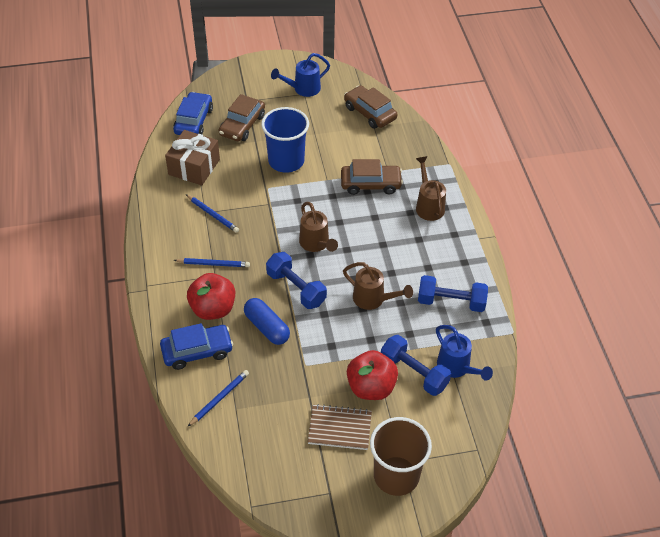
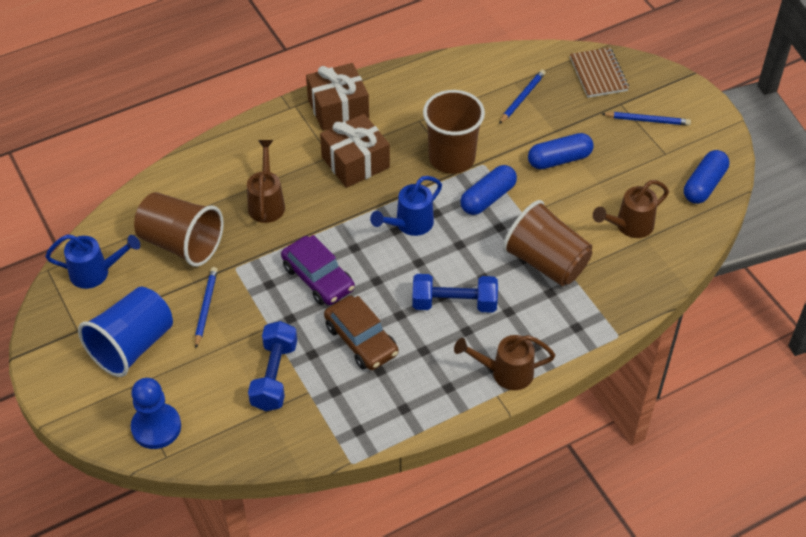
blue capsule: [244,298,290,345] = 1 -> [460,165,517,215] [528,133,594,169] [684,150,729,204] = 3
blue car: [160,323,233,370] [173,92,213,135] = 2 -> none = 0
blue dumbbell: [266,252,327,309] [381,335,451,396] [418,275,488,312] = 3 -> [248,321,297,411] [412,274,498,313] = 2
blue pawn: none = 0 -> [131,378,181,449] = 1
brown car: [218,94,265,141] [341,159,403,195] [344,85,397,129] = 3 -> [324,296,399,370] = 1
brown cup: [370,417,432,496] = 1 -> [134,192,224,267] [423,90,485,174] [503,200,592,286] = 3
brown gift: [165,130,220,185] = 1 -> [306,63,369,131] [320,114,390,188] = 2
purple car: none = 0 -> [281,235,355,305] = 1
red apple: [187,273,235,320] [347,350,398,400] = 2 -> none = 0

